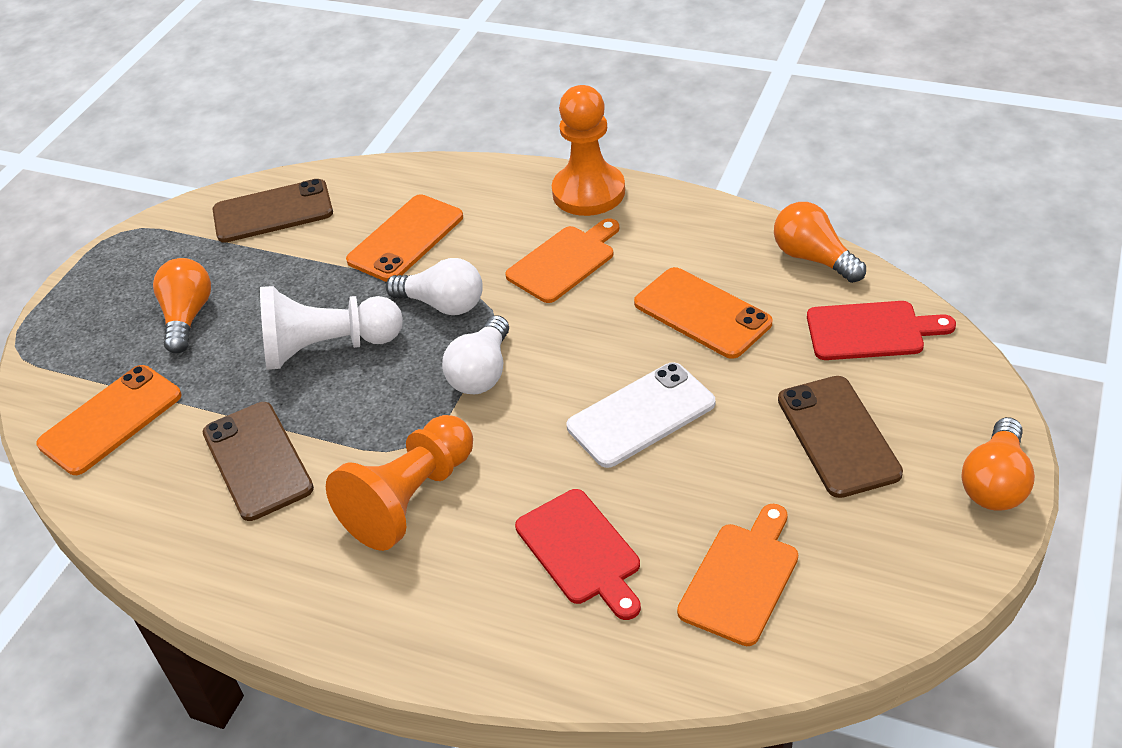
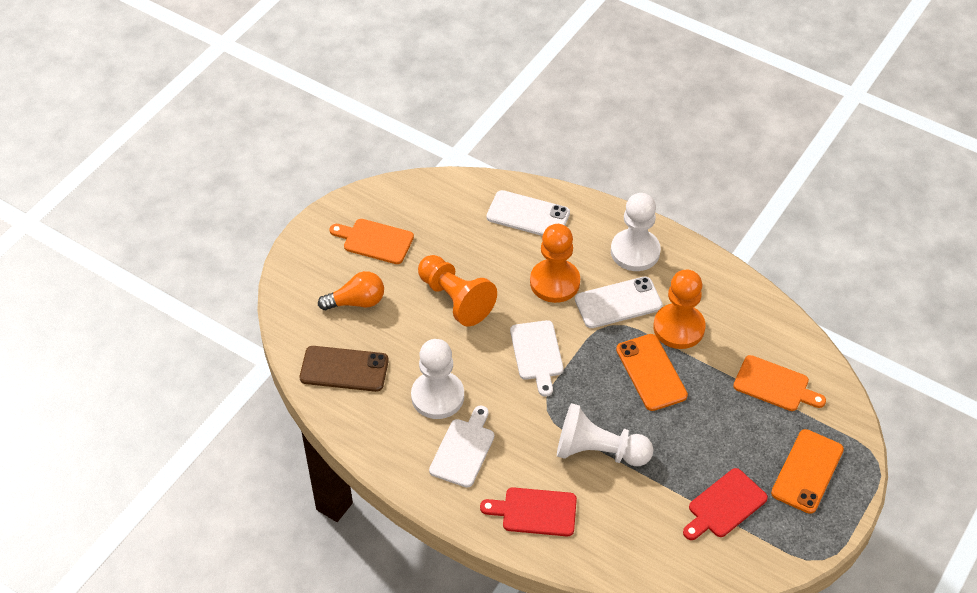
brown phone: [202,402,314,521] [213,179,333,243] [778,376,903,498] = 3 -> [300,346,389,392] = 1
orange light bulb: [153,258,211,354] [774,202,866,283] [961,417,1035,511] = 3 -> [318,271,384,310] = 1
orange pawn: [326,415,473,551] [552,85,625,216] = 2 -> [418,255,497,326] [530,224,580,303] [653,269,706,349] = 3
orange phone: [36,365,182,475] [346,194,463,282] [634,267,773,359] = 3 -> [616,334,688,411] [771,429,844,514] = 2
white cutting board: none = 0 -> [429,406,494,488] [510,320,564,397] = 2
white light bulb: [386,258,483,315] [442,315,509,394] = 2 -> none = 0
white pawn: [260,286,403,370] = 1 -> [411,339,464,419] [557,403,653,466] [611,193,661,271] = 3
white phone: [567,362,715,468] = 1 -> [486,190,570,236] [575,276,663,328] = 2

